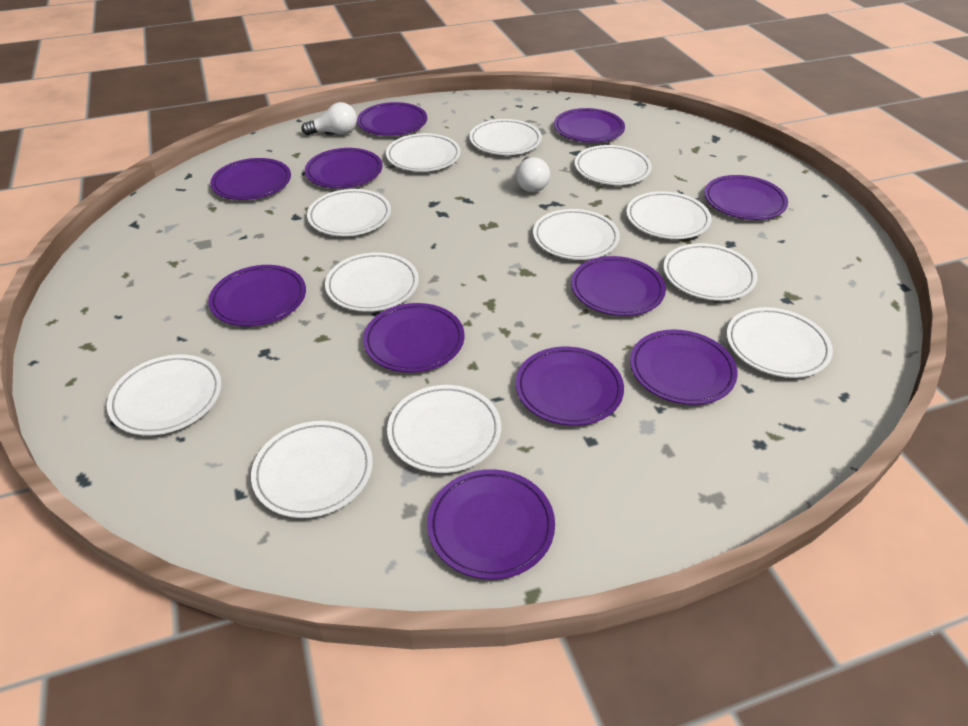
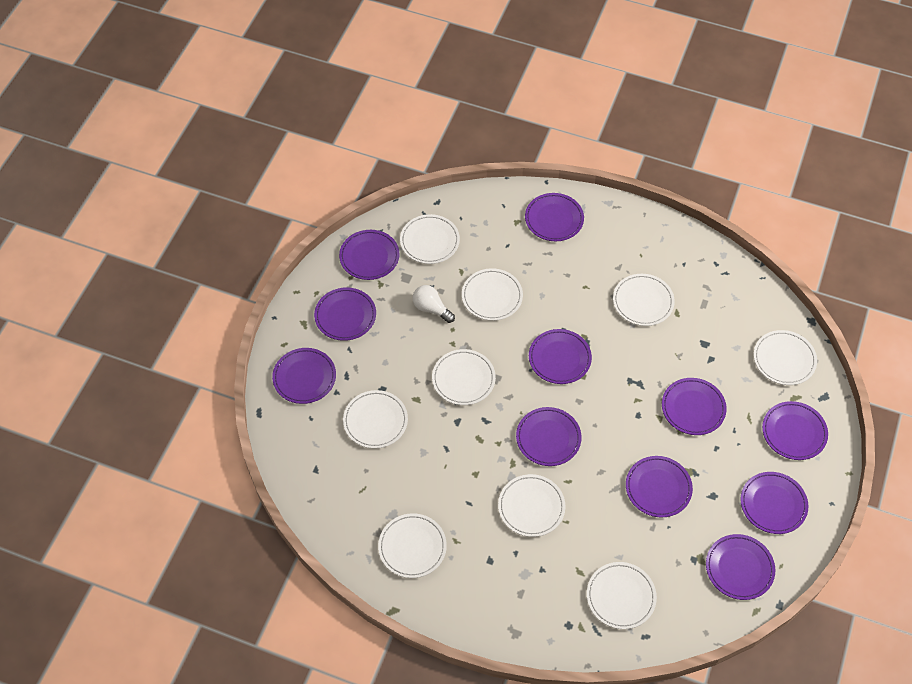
white light bulb: [301,102,357,135] [516,157,550,192] = 2 -> [413,285,455,323] = 1
white plate: [107,355,222,435] [251,421,373,518] [307,189,391,236] [325,252,419,312] [386,133,461,172] [387,385,501,473] [469,119,542,155] [533,209,620,260] [575,145,652,185] [626,191,712,239] [663,243,758,301] [727,307,833,378] = 12 -> [343,390,408,449] [378,513,447,578] [400,214,460,264] [432,349,496,405] [462,268,523,321] [498,474,565,537] [587,562,657,629] [613,274,675,326] [754,330,817,385] = 9

